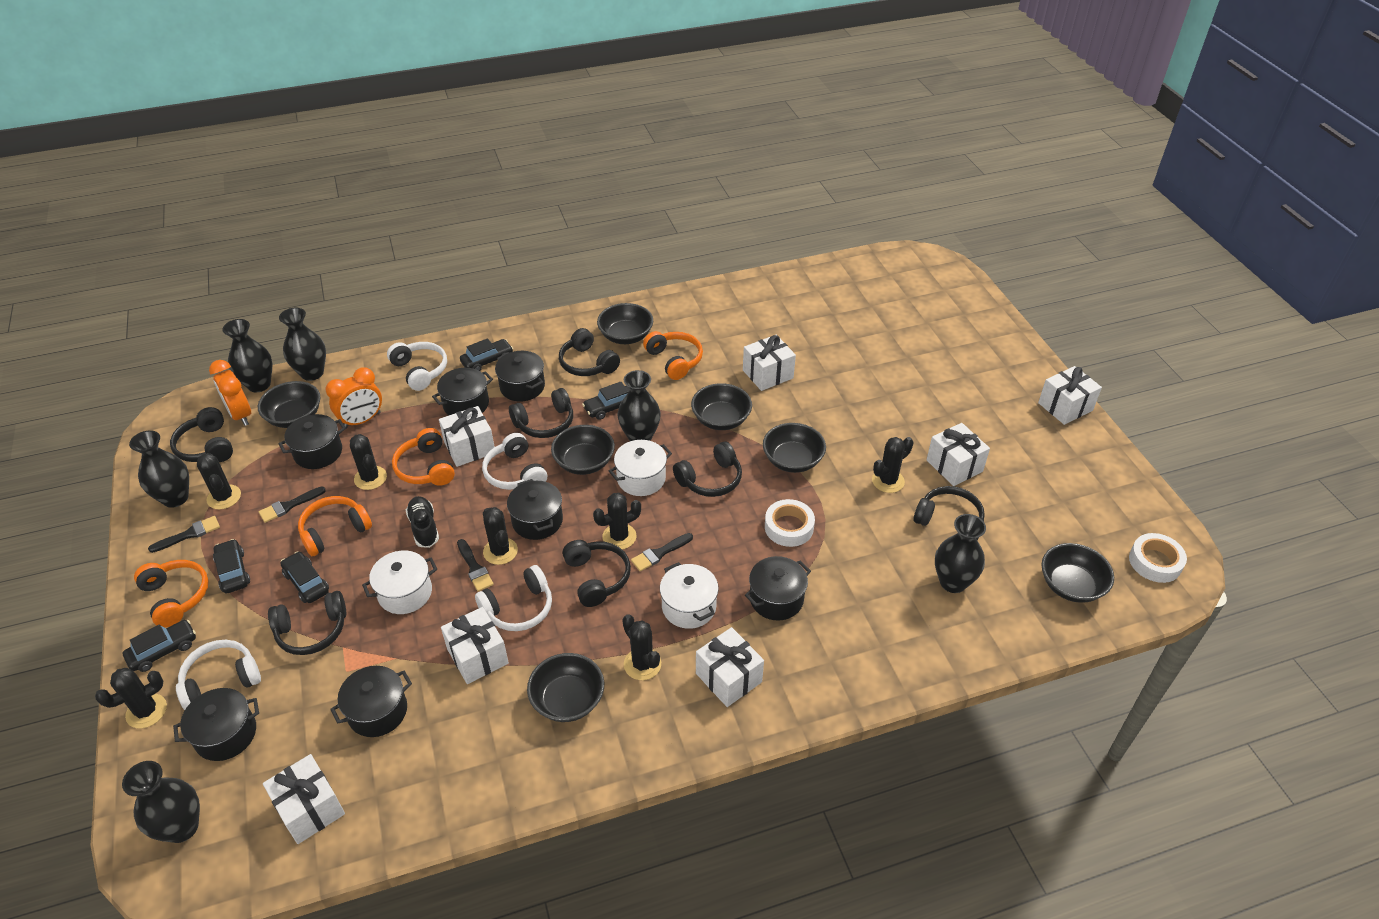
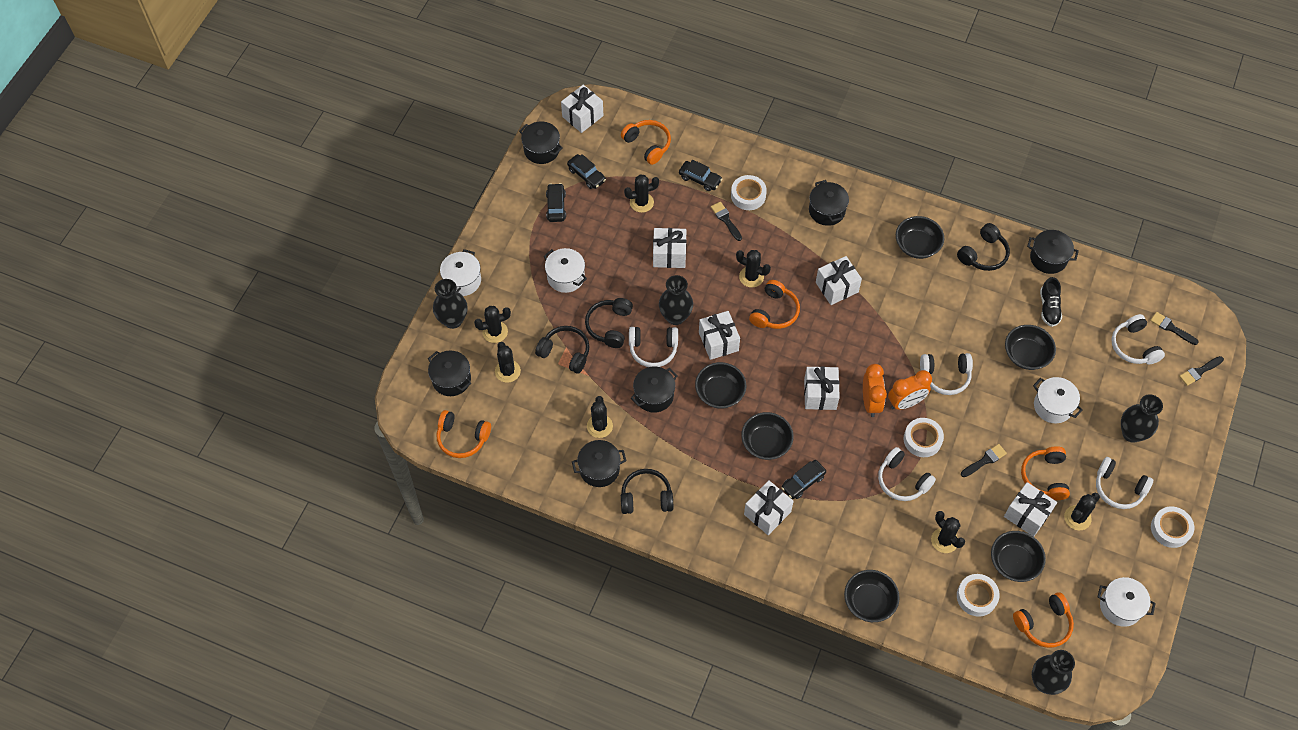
black bowl: [258,381,321,428] [527,653,604,722] [551,425,615,475] [597,303,653,344] [691,383,752,430] [763,423,826,473] [1041,543,1114,603] = 7 -> [695,362,746,409] [741,412,794,460] [844,570,900,622] [896,216,944,259] [991,531,1046,582] [1005,325,1056,370] = 6
black car: [123,620,196,672] [213,539,250,594] [280,551,329,603] [460,338,513,371] [582,382,630,420] = 5 -> [546,183,566,222] [567,154,606,189] [679,160,722,191] [781,460,826,499] = 4
black headphones: [170,407,233,462] [268,591,346,655] [509,388,573,438] [559,328,620,376] [562,540,631,607] [673,442,742,497] [914,486,985,541] = 7 -> [535,326,589,374] [585,298,633,348] [621,469,673,514] [957,223,1010,271] = 4
black pot: [173,688,259,761] [278,414,346,469] [330,666,412,737] [432,368,493,415] [495,351,545,401] [507,479,563,540] [745,556,811,621] = 7 -> [428,351,471,396] [519,122,563,164] [572,440,627,487] [631,366,678,413] [809,180,849,226] [1027,230,1079,274] = 6
black vase: [122,761,200,843] [129,430,189,508] [222,319,272,392] [279,308,326,381] [618,370,661,441] [935,514,986,593] = 6 -> [433,279,467,329] [659,275,693,325] [1032,650,1075,695] [1121,394,1163,443] = 4
orange headphones: [134,560,209,628] [298,496,372,556] [392,428,455,486] [643,331,703,380] = 4 -> [437,410,491,458] [621,120,671,165] [749,280,800,329] [1013,592,1074,648] [1021,446,1070,500] = 5
white headphones: [176,640,261,710] [387,342,447,391] [475,565,552,631] [482,433,547,490] = 4 -> [629,327,678,367] [878,447,936,501] [920,353,973,395] [1096,457,1153,509] [1112,314,1165,365] = 5
white pot: [362,551,437,614] [609,440,672,496] [660,562,719,629] = 3 -> [440,249,481,296] [544,248,587,293] [1033,377,1083,423] [1098,577,1156,627] = 4
white tape: [765,499,815,547] [1129,533,1187,583] = 2 -> [731,175,767,210] [904,418,944,457] [957,574,1000,617] [1151,507,1194,548] = 4

